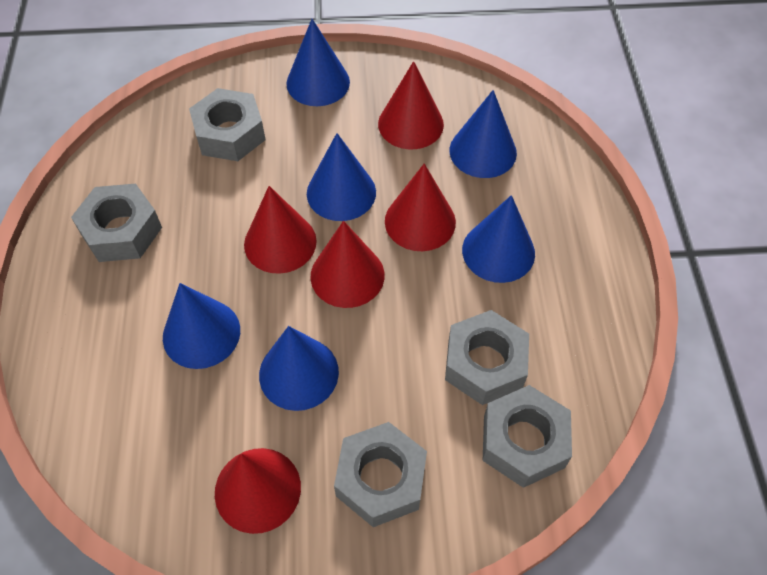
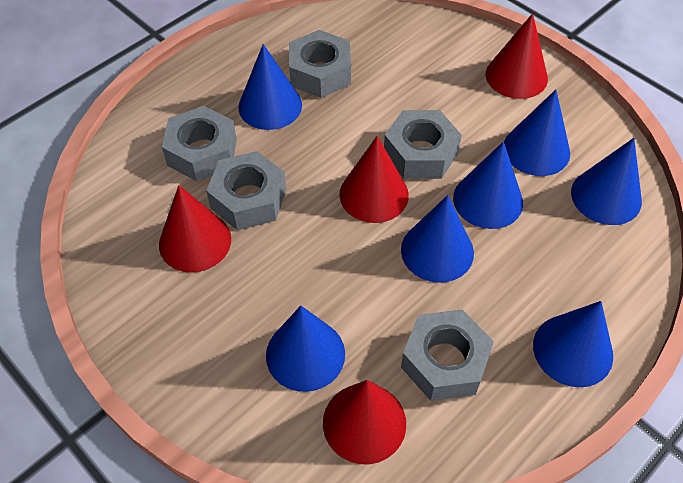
blue cone: [163,283,240,369] [259,326,339,411] [286,19,350,106] [307,133,376,221] [450,90,517,178] [462,195,535,283] = 6 -> [238,44,302,130] [266,306,345,392] [401,195,474,283] [453,142,523,229] [504,89,570,176] [533,301,613,387] [571,138,642,225] = 7
red cone: [215,448,301,534] [244,186,317,274] [311,221,385,308] [378,61,444,149] [385,163,456,251] = 5 -> [159,185,231,273] [323,380,406,464] [339,136,409,223] [486,13,548,99] = 4

